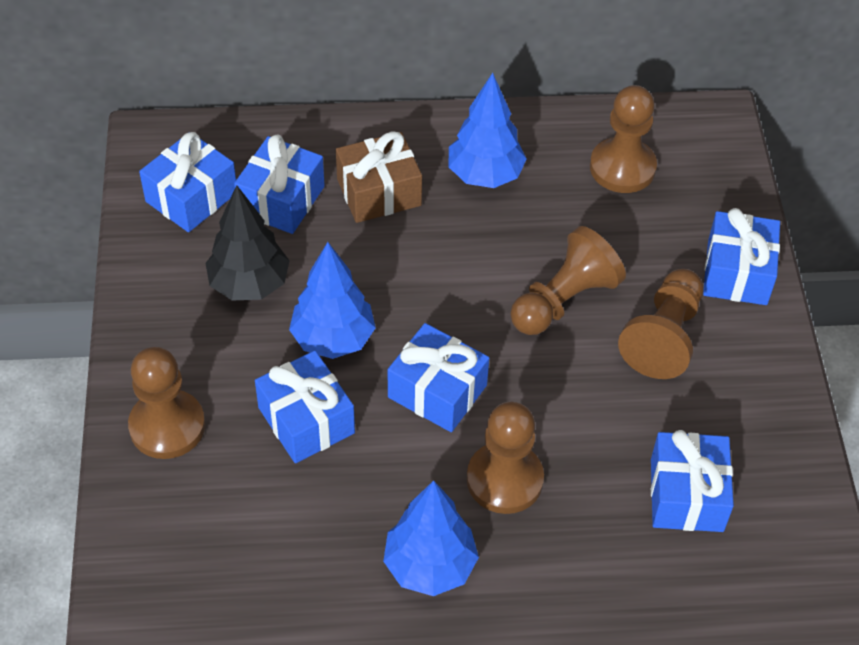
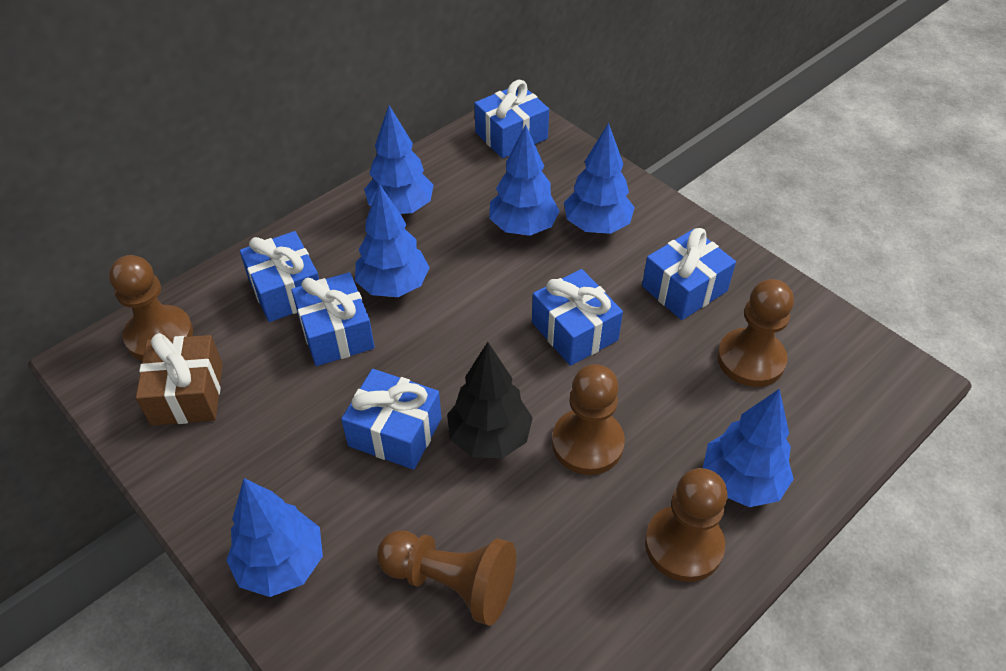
blue tree: [289,242,376,359] [383,480,479,596] [449,73,527,188] = 3 -> [226,478,323,597] [355,184,430,297] [364,105,434,214] [489,124,560,236] [564,123,635,234] [703,389,794,507] = 6

